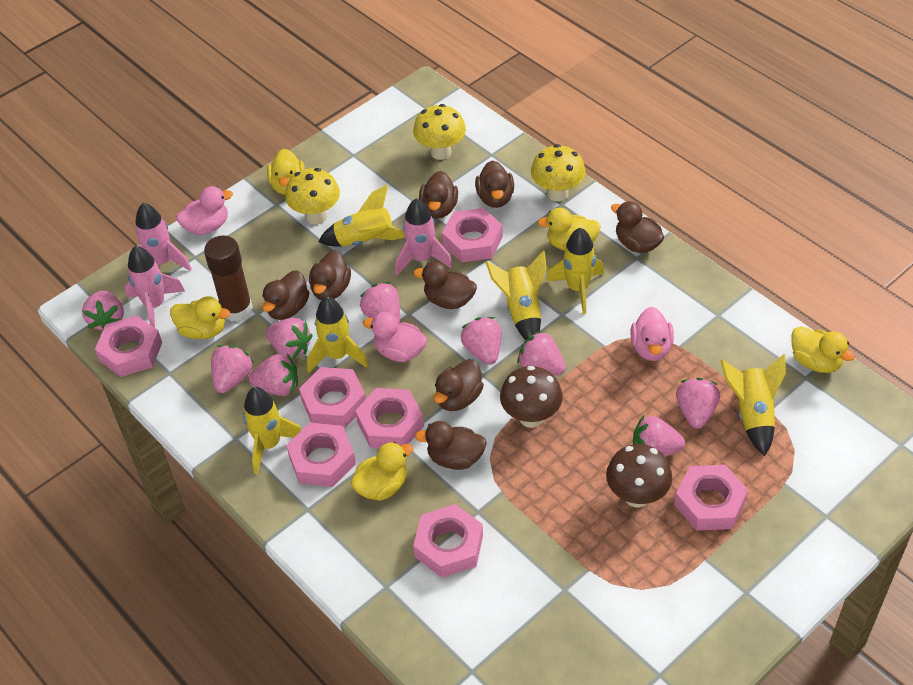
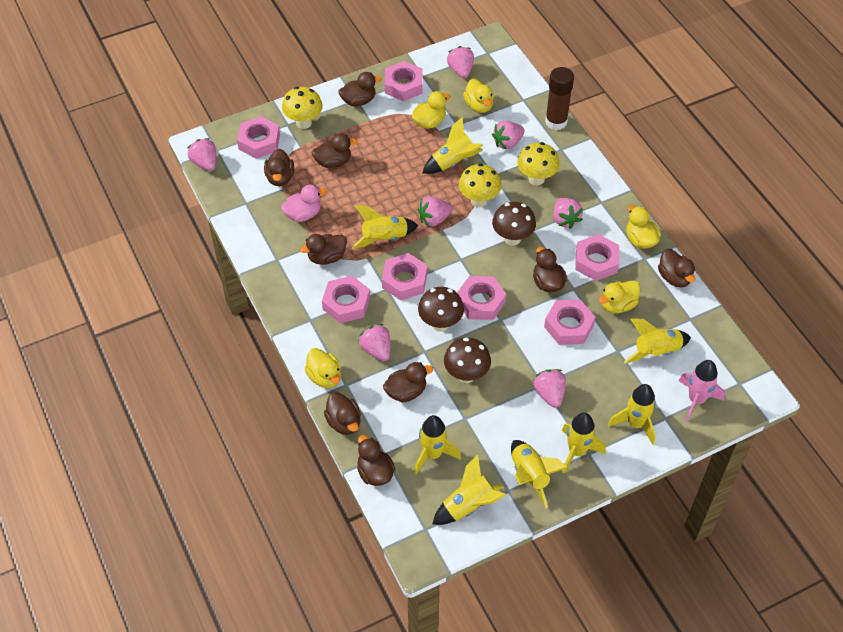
brown duck: [262,270,309,320] [309,250,351,300] [414,261,477,309] [415,421,487,470] [419,171,458,219] [433,359,484,411] [475,160,514,208] [611,201,664,253] = 8 -> [264,149,294,186] [300,234,347,265] [312,133,357,168] [324,392,361,435] [339,72,382,106] [357,435,395,486] [383,362,433,402] [533,247,567,292] [658,249,696,288] = 9
brown mushroom: [500,366,563,428] [606,444,672,508] = 2 -> [418,287,464,331] [444,338,491,383] [492,202,536,245] = 3
pink duck: [176,186,233,235] [363,312,427,362] [631,307,674,361] = 3 -> [281,185,326,222] = 1
pink rocket: [125,246,185,328] [135,203,192,271] [395,198,453,276] = 3 -> [679,360,725,422] = 1
pink strawberry: [82,290,124,330] [211,345,254,393] [249,353,298,396] [266,318,313,359] [360,282,400,323] [461,317,501,365] [517,330,566,375] [633,416,685,456] [676,378,720,429] = 9 -> [188,138,216,171] [359,324,391,361] [418,197,453,227] [447,46,474,78] [492,121,524,150] [533,369,566,408] [553,197,583,229] = 7
yellow rocket: [243,387,302,474] [307,297,368,373] [318,185,405,247] [485,250,547,340] [546,228,604,314] [720,354,786,456] = 6 -> [352,205,418,249] [414,415,461,475] [422,117,483,174] [433,455,506,525] [511,440,567,508] [562,413,606,474] [608,384,656,445] [624,318,691,364] = 8

